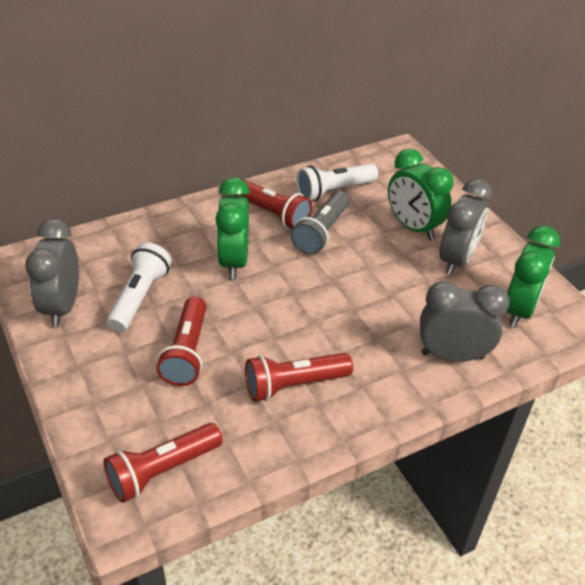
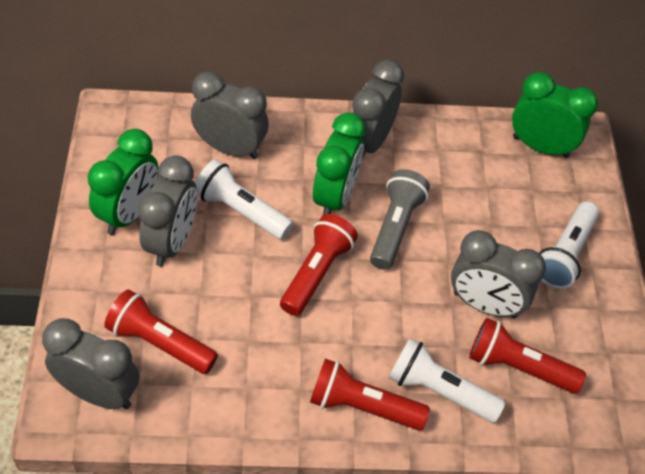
grey clock: [25,219,79,327] [420,281,510,362] [439,179,492,276] = 3 -> [42,318,139,409] [138,155,197,266] [191,71,269,159] [352,60,404,159] [451,230,546,318] = 5
white flashlight: [107,242,171,332] [296,164,378,201] = 2 -> [195,159,293,240] [389,338,505,423] [539,202,599,289] = 3

